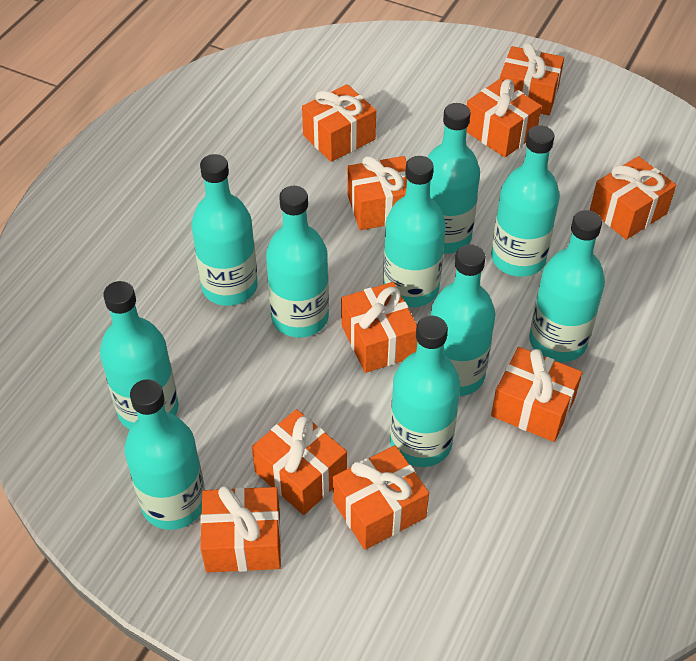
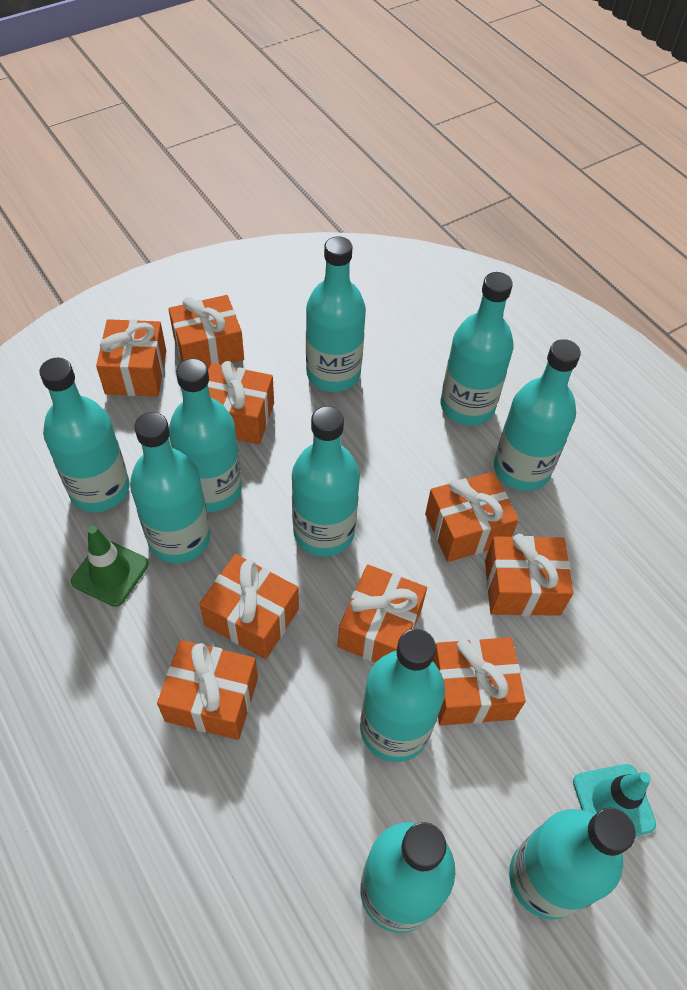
green traffic cone: none = 0 -> [71,526,149,607] = 1
orange gift: [200,486,281,573] [252,409,347,515] [302,84,376,162] [333,445,429,550] [341,282,417,373] [347,156,407,230] [467,79,542,157] [491,347,582,442] [500,43,564,115] [590,156,676,240] = 10 -> [96,319,166,396] [157,640,258,740] [168,295,244,369] [199,554,299,659] [208,361,274,445] [337,564,427,663] [425,472,519,562] [433,637,526,726] [485,534,573,616] = 9
turquoise traffic cone: none = 0 -> [573,764,656,836] = 1

